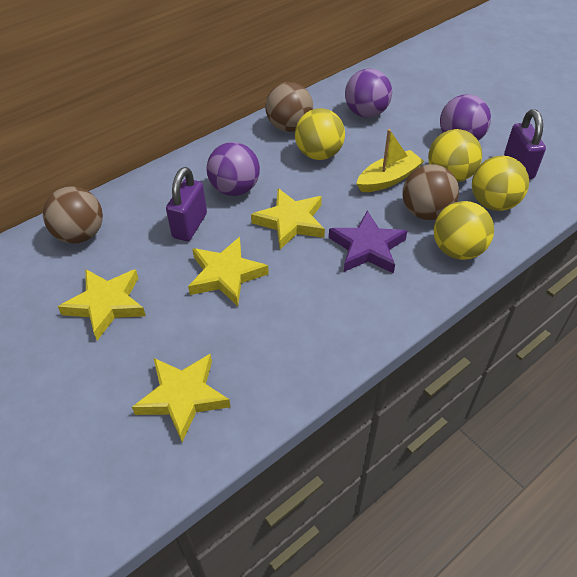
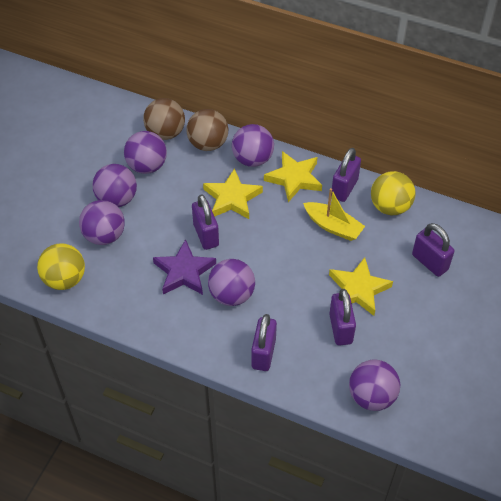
brown ball: [43,186,103,244] [265,82,313,132] [402,164,459,220] = 3 -> [143,98,185,140] [187,109,228,151] = 2
purple ball: [207,142,260,196] [345,68,392,118] [440,94,491,141] = 3 -> [79,200,125,245] [92,164,137,207] [124,131,167,174] [208,259,255,306] [232,124,274,167] [349,360,400,411] = 6
purple padlock: [166,167,207,241] [504,109,546,179] = 2 -> [192,194,219,250] [251,314,277,371] [329,289,356,346] [331,148,361,202] [412,223,454,277] = 5
yellow ball: [295,108,345,160] [428,129,482,182] [434,201,494,260] [472,156,529,211] = 4 -> [37,243,85,290] [371,171,416,215] = 2
yellow star: [58,269,146,341] [132,354,230,442] [188,237,269,306] [251,188,325,249] = 4 -> [203,168,263,219] [264,151,322,202] [329,257,393,316] = 3

